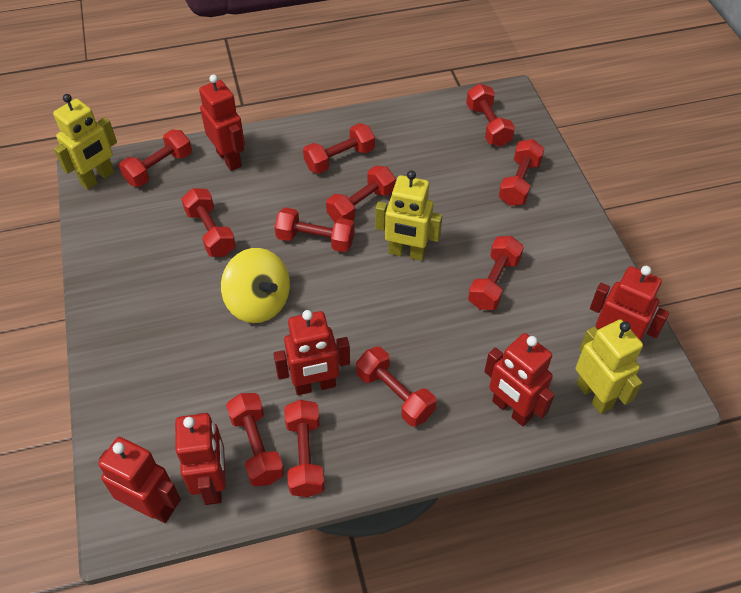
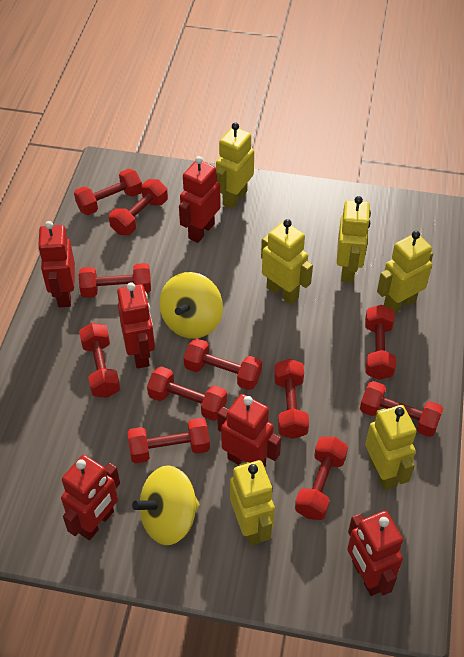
yellow robot: [53,94,117,190] [375,170,442,261] [576,319,643,414] = 3 -> [216,122,254,209] [230,460,275,545] [261,219,313,304] [337,196,371,283] [365,405,417,490] [377,231,433,312] = 6
yellow spinning top: [221,248,290,323] = 1 -> [132,465,200,545] [159,272,223,339] = 2

